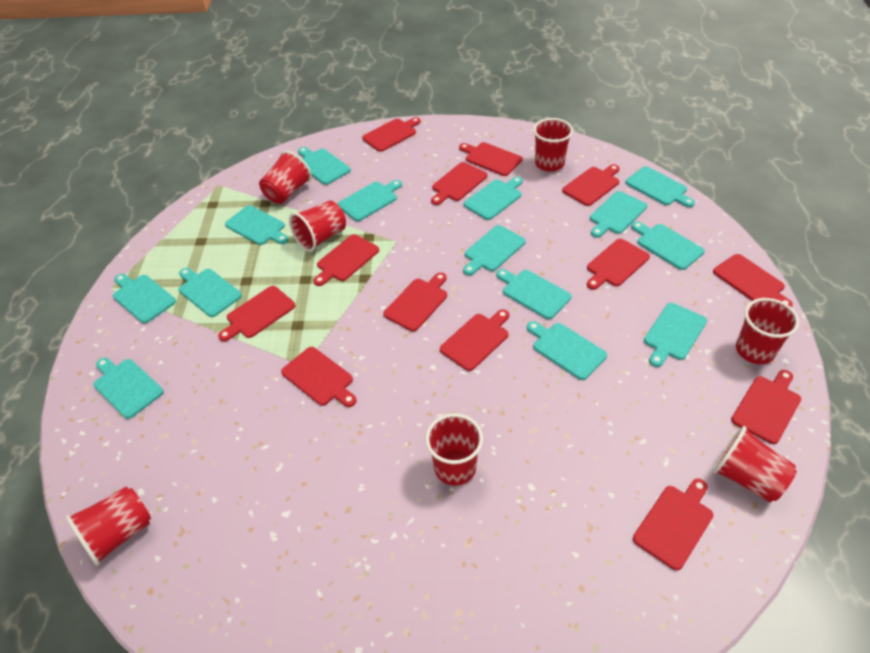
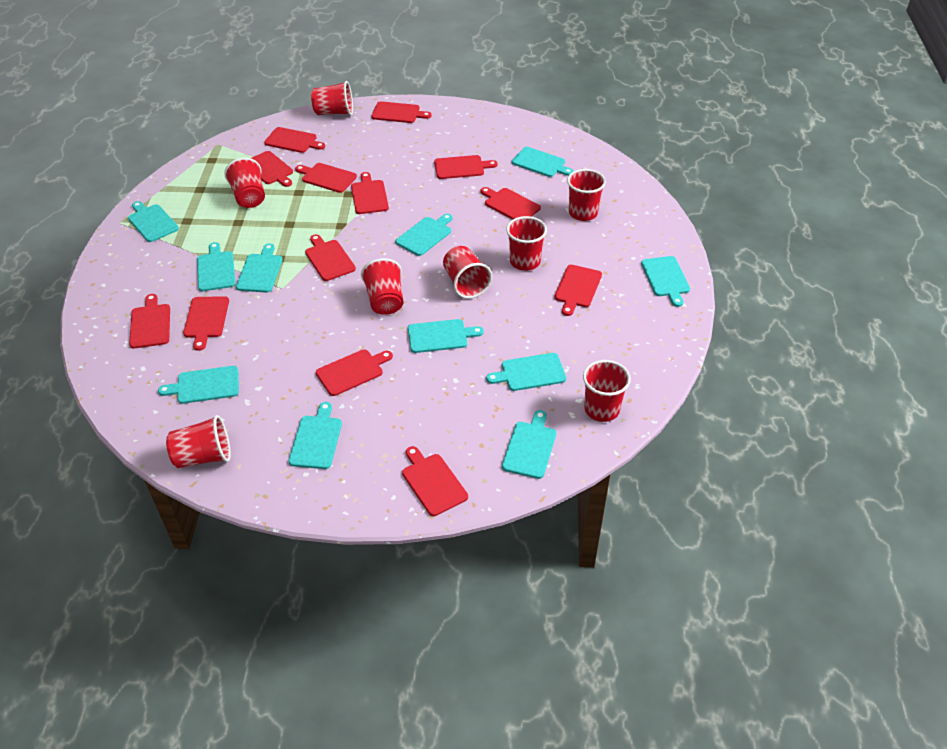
red cup: [65,487,151,566] [259,151,312,204] [289,200,346,252] [425,413,483,486] [533,118,573,172] [712,426,797,502] [736,298,799,364] = 7 -> [166,415,231,468] [224,158,265,208] [311,81,353,115] [361,258,403,315] [443,246,492,299] [506,216,547,271] [567,169,606,221] [583,360,631,422] = 8
turquoise cutting board: [93,358,163,419] [113,274,176,323] [179,268,242,317] [225,205,289,245] [298,147,351,185] [338,180,402,221] [463,225,526,275] [464,177,523,220] [496,269,571,319] [527,321,607,380] [590,191,647,238] [626,166,695,207] [631,221,705,270] [644,303,707,367] = 14 -> [128,201,179,242] [158,366,239,404] [197,242,235,291] [236,244,283,293] [288,402,342,469] [395,214,452,256] [408,319,484,353] [486,353,566,391] [502,410,556,479] [512,147,574,177] [641,256,690,307] = 11

